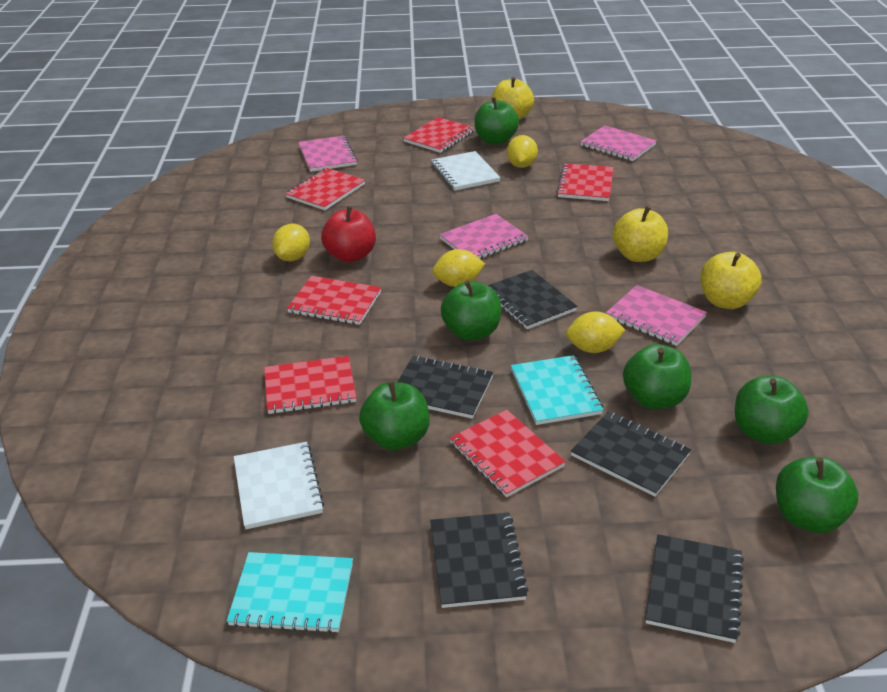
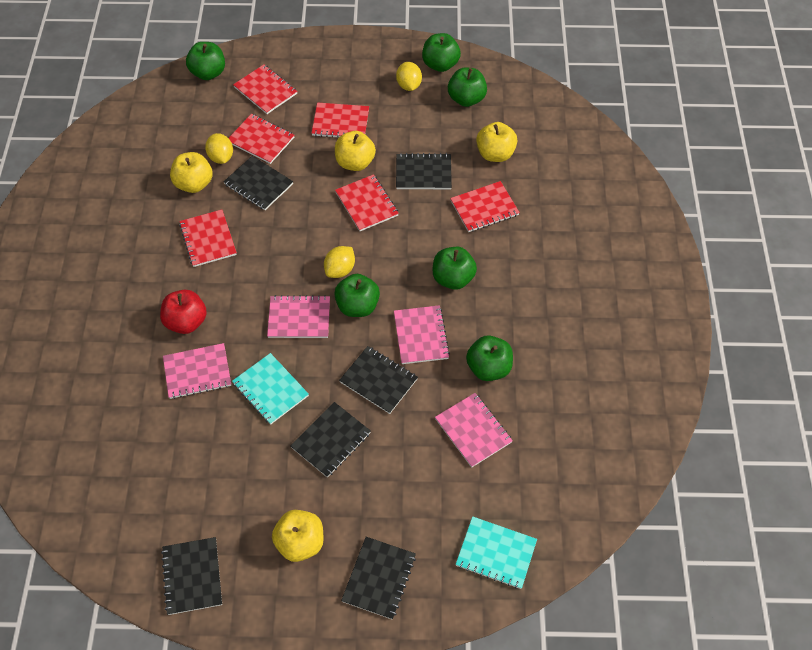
black notebook: [397,356,493,419] [430,512,529,608] [488,270,578,329] [571,411,691,497] [646,534,744,643] = 5 -> [161,537,222,615] [224,156,293,210] [291,402,371,478] [339,346,418,414] [341,537,416,620] [396,153,452,189] = 6
white notebook: [234,442,324,529] [431,151,500,190] = 2 -> none = 0
yellow apple: [491,77,534,120] [613,206,668,262] [700,252,761,309] = 3 -> [170,152,213,193] [272,510,323,562] [335,131,376,171] [476,122,517,162] = 4
yellow lemon: [272,224,310,261] [432,249,485,287] [507,135,538,168] [566,311,625,353] = 4 -> [205,133,233,164] [324,246,355,278] [396,62,422,91] = 3

